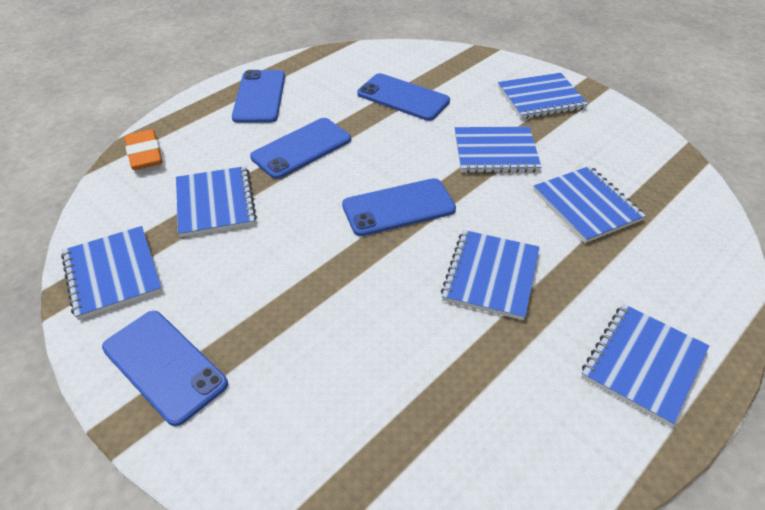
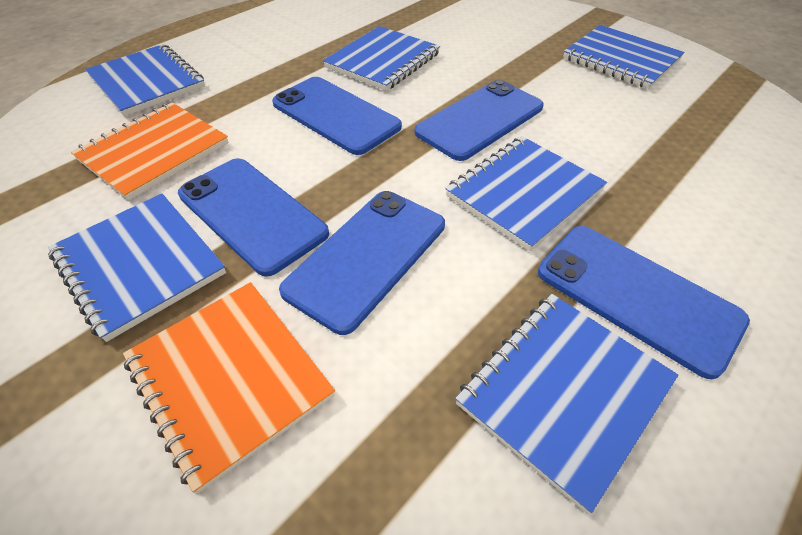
blue notebook: [61,226,162,320] [176,166,257,237] [441,230,540,320] [455,127,542,173] [498,73,588,119] [533,166,646,243] [581,304,709,426] = 7 -> [48,193,226,342] [85,44,205,116] [323,26,440,91] [445,136,607,251] [455,294,678,514] [563,25,685,89] = 6
orange eraser: [125,129,163,170] = 1 -> none = 0
orange notebook: none = 0 -> [71,102,229,201] [123,282,335,494] = 2

